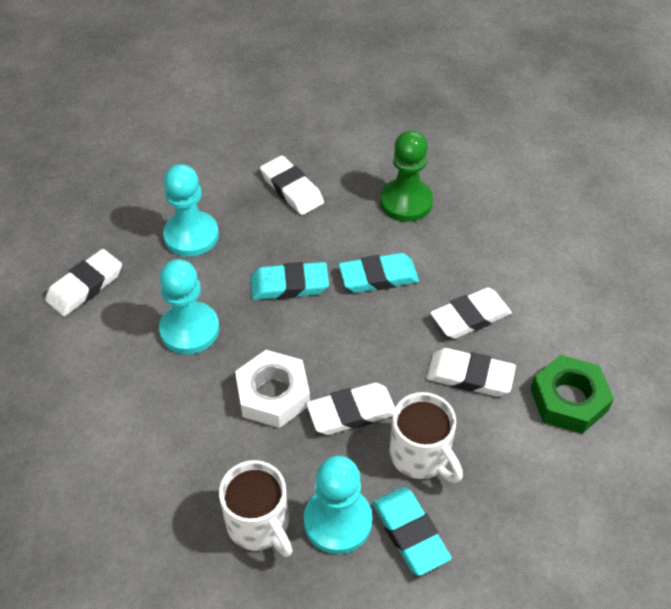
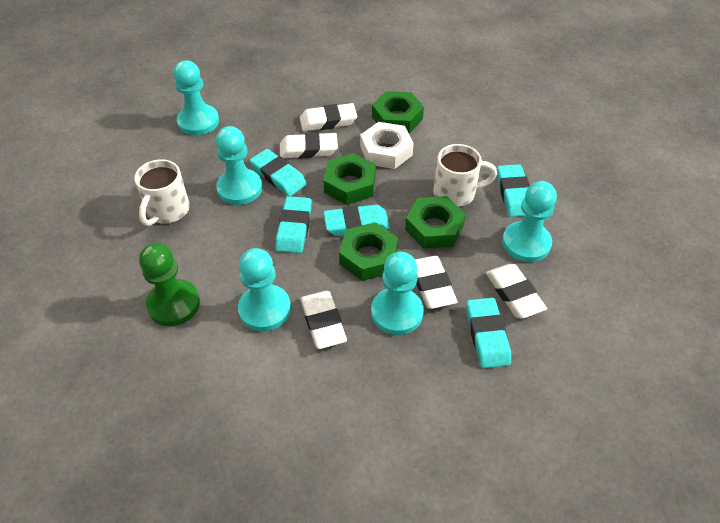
green nut: [530,355,614,434] = 1 -> [324,153,376,205] [339,222,398,281] [372,91,424,133] [405,196,466,249] = 4
turquoise eraser: [250,262,329,300] [339,253,419,293] [372,487,452,576] = 3 -> [250,149,307,196] [275,196,312,253] [323,205,390,236] [466,298,511,368] [497,164,530,217] = 5
turquoise pawn: [159,259,219,354] [163,164,219,257] [304,456,372,554] = 3 -> [174,60,219,136] [216,126,262,205] [238,248,291,332] [371,252,424,335] [502,181,557,262] = 5

